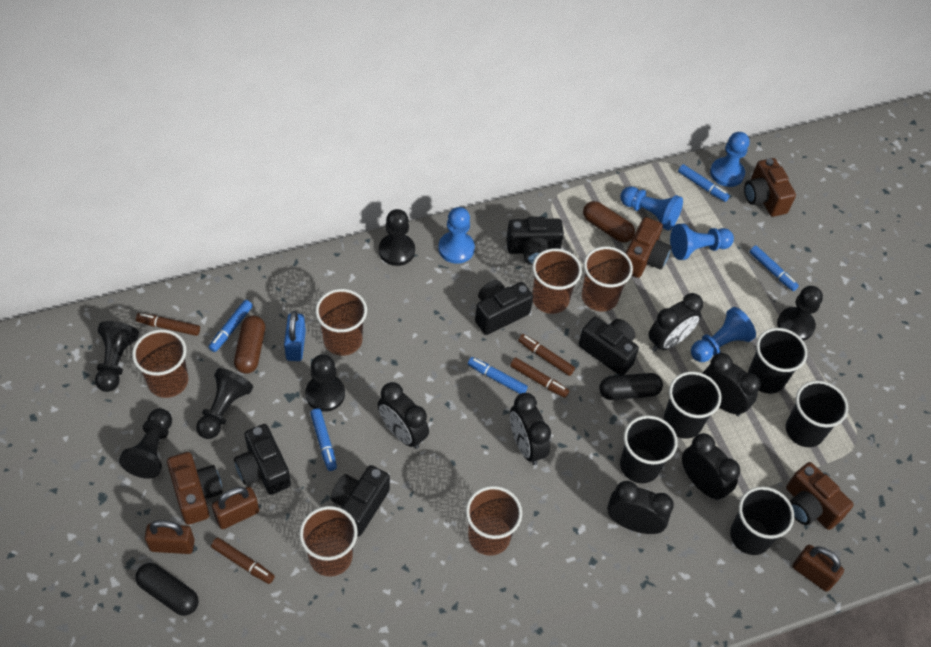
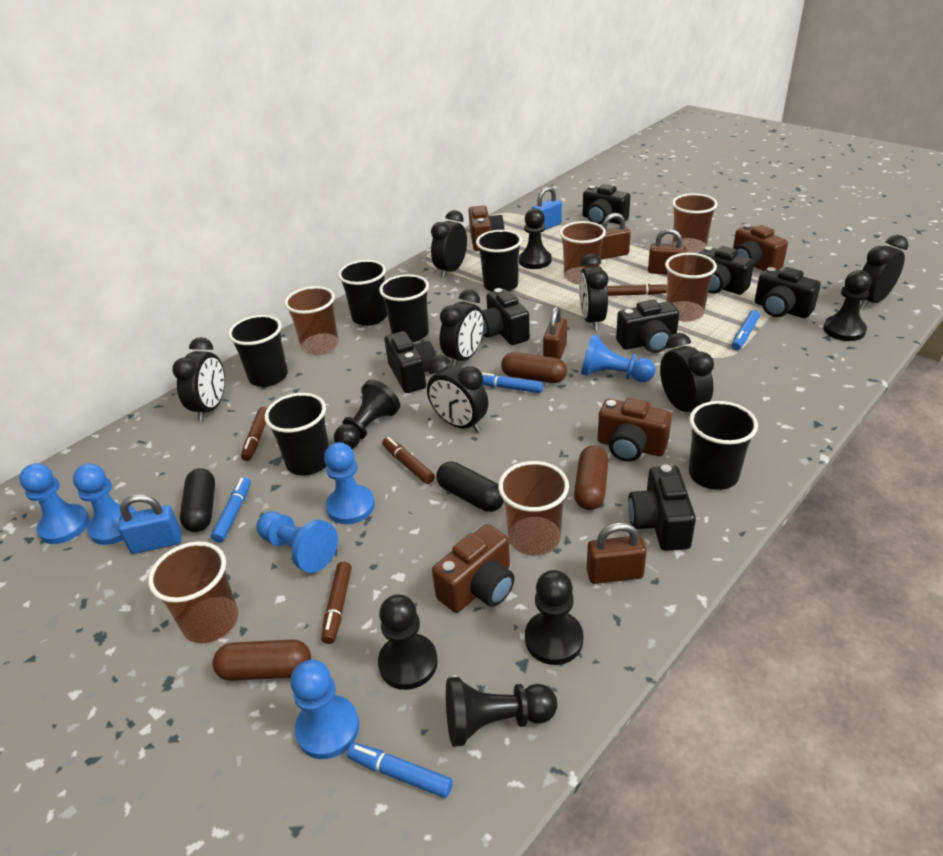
black camera: [234,424,291,495] [331,465,390,537] [475,280,533,335] [506,217,564,265] [579,317,639,375] = 5 -> [384,331,436,393] [482,288,530,345] [582,184,630,224] [616,300,679,353] [628,464,696,551] [698,246,754,295] [755,267,821,318] = 7
black clock: [378,382,429,449] [510,393,551,465] [607,481,674,534] [648,293,703,352] [682,433,740,501] [702,353,761,416] = 6 -> [172,337,225,421] [427,355,488,433] [431,210,467,278] [440,289,484,365] [579,254,608,330] [660,333,714,412] [860,235,908,308] = 7
black cup: [620,415,678,483] [664,372,721,439] [730,486,794,555] [748,328,807,394] [786,381,848,447] = 5 -> [228,315,288,387] [265,393,329,475] [338,260,387,326] [379,274,429,342] [476,230,522,292] [689,401,758,490] = 6
blue marker: [209,300,253,352] [310,408,337,471] [468,357,528,394] [678,164,730,202] [749,245,799,291] = 5 -> [211,477,251,543] [347,743,453,798] [481,372,543,393] [732,310,760,350] = 4
blue padlock: [284,311,306,361] = 1 -> [118,494,182,554] [532,186,562,230] = 2
blue pawn: [438,207,475,264] [620,186,683,231] [670,224,734,260] [691,307,756,362] [710,132,749,187] = 5 -> [19,463,90,544] [73,464,137,545] [257,512,338,573] [290,660,359,759] [324,442,375,524] [581,335,655,382] = 6
brown capsule: [234,316,265,374] [583,201,635,243] = 2 -> [212,639,311,681] [501,352,567,383] [574,446,609,510] = 3
brown padlock: [145,520,195,554] [212,487,259,529] [792,545,844,592] = 3 -> [543,306,567,359] [587,522,647,584] [600,213,631,260] [648,228,686,274] = 4

